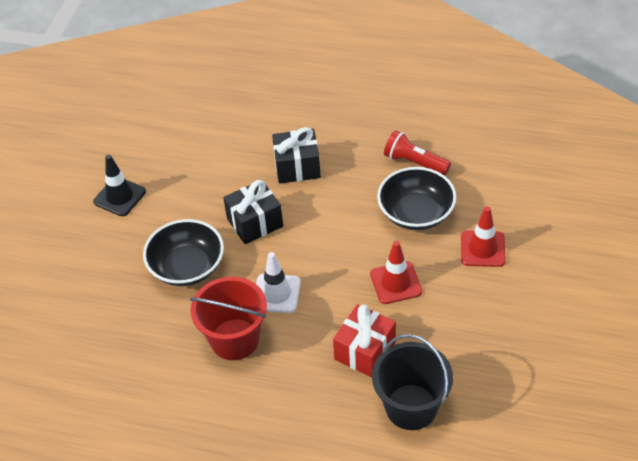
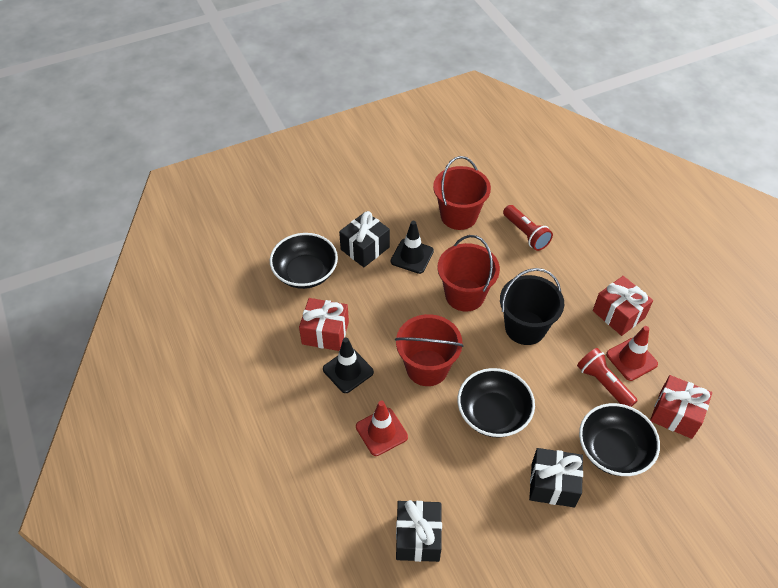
black bowl: [143,219,224,286] [377,167,456,230] = 2 -> [270,233,338,289] [458,368,535,437] [579,403,660,476] = 3
black gift: [223,180,283,244] [272,127,321,184] = 2 -> [339,211,390,267] [396,500,442,562] [529,448,583,507] = 3
black traffic cone: [93,155,146,216] = 1 -> [323,337,374,393] [391,221,434,274] = 2
red bucket: [190,277,267,360] = 1 -> [395,314,464,386] [433,156,491,230] [438,235,500,312] = 3
red flashlight: [384,130,451,175] = 1 -> [503,205,553,251] [577,348,638,407] = 2
red gift: [333,304,396,377] = 1 -> [299,298,349,351] [593,276,653,336] [650,375,712,439] = 3
white traffic cone: [256,252,301,313] = 1 -> none = 0

